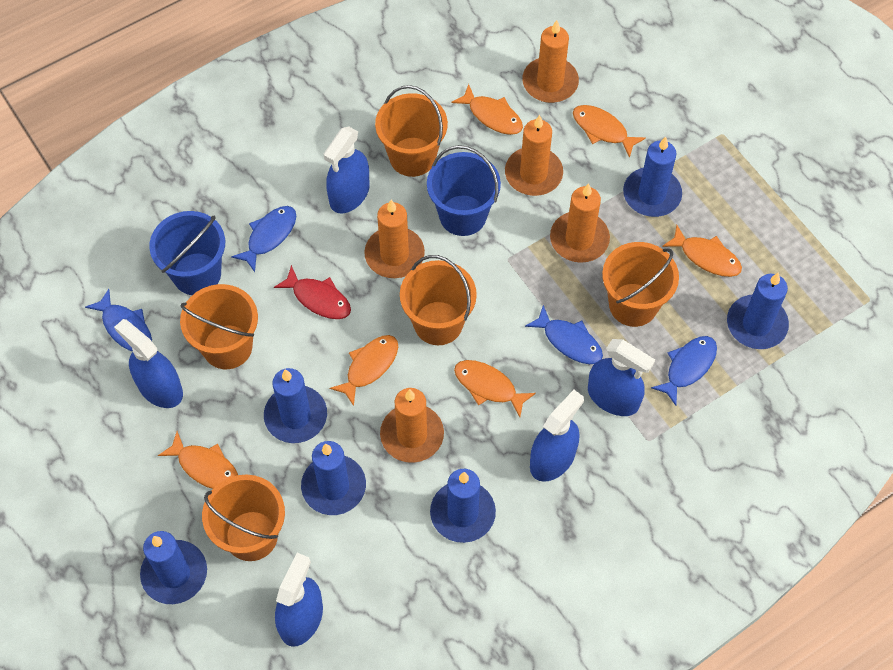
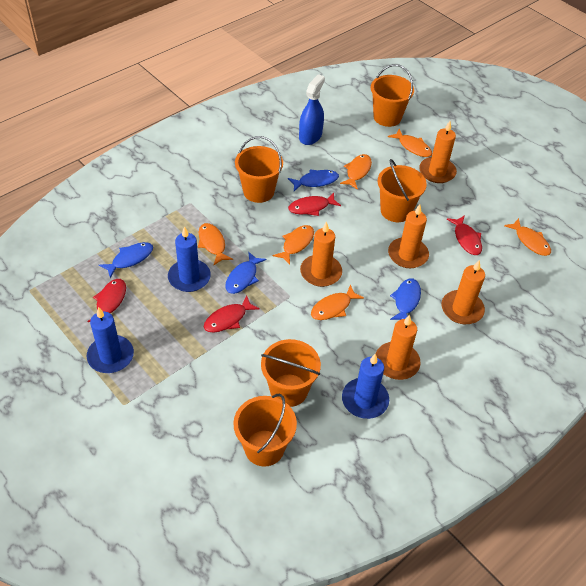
blue bucket: [149,211,225,295] [427,145,501,236] = 2 -> none = 0
blue candle: [140,531,207,604] [264,368,327,443] [301,441,366,515] [430,469,496,543] [623,137,682,217] [727,272,789,349] = 6 -> [87,307,134,373] [168,226,211,292] [342,354,389,419] = 3
blue spray bottle: [114,319,183,408] [275,553,323,647] [323,126,370,213] [530,390,584,482] [588,339,655,416] = 5 -> [299,74,325,145] = 1
red fish: [274,265,351,319] = 1 -> [87,279,126,322] [204,295,260,333] [288,193,341,216] [447,215,482,255] = 4

